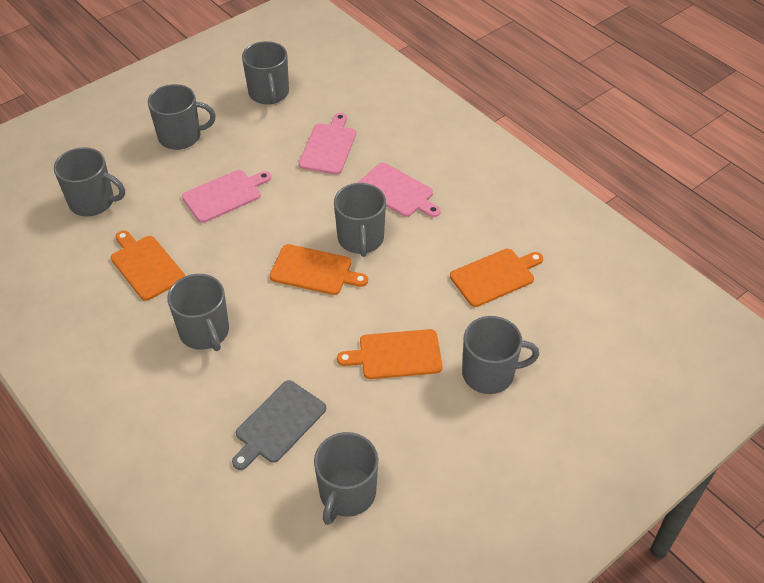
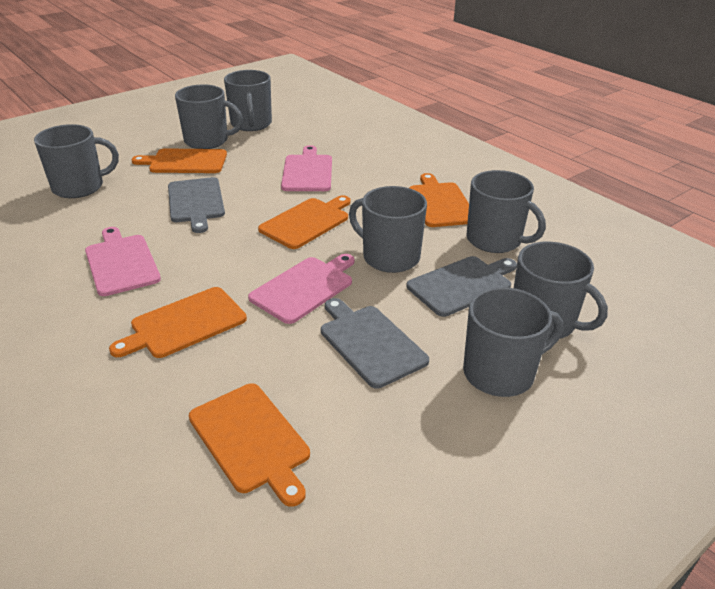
grey cutting board: [232,380,326,470] = 1 -> [168,177,225,233] [321,298,429,389] [406,256,517,317] = 3
orange cutting board: [111,230,185,301] [270,244,368,295] [337,329,443,379] [450,249,543,307] = 4 -> [109,287,247,358] [132,148,227,173] [189,383,310,507] [258,195,351,249] [410,173,469,227] = 5

